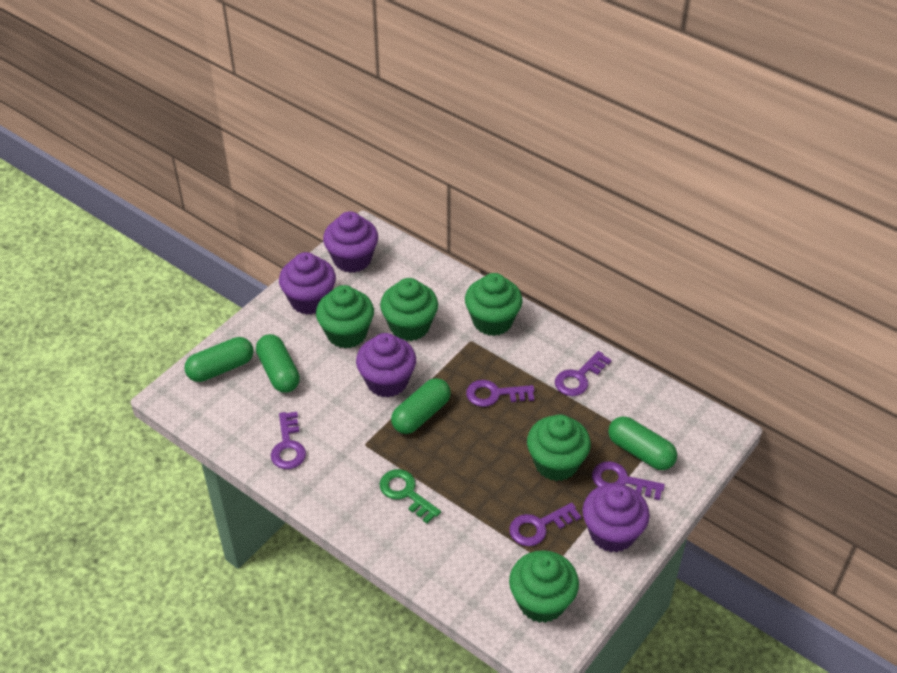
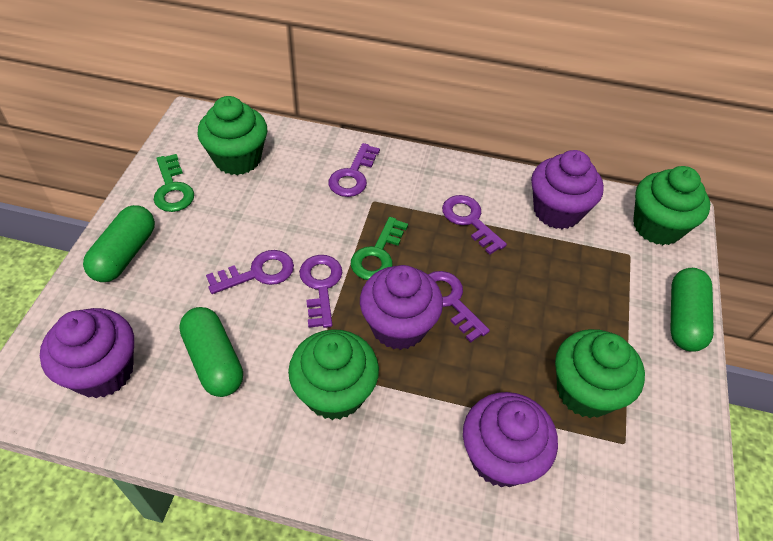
green capsule: [184,337,253,382] [256,334,300,393] [391,378,451,434] [608,416,677,470] = 4 -> [83,205,155,282] [179,307,243,397] [670,268,714,352] = 3
green cupcake: [316,285,374,348] [380,278,438,341] [465,273,523,336] [509,550,579,623] [527,414,591,481] = 5 -> [197,96,267,175] [288,329,379,420] [555,329,645,418] [633,166,710,245] = 4
green key: [379,469,441,524] = 1 -> [154,154,194,212] [351,217,408,280] = 2

